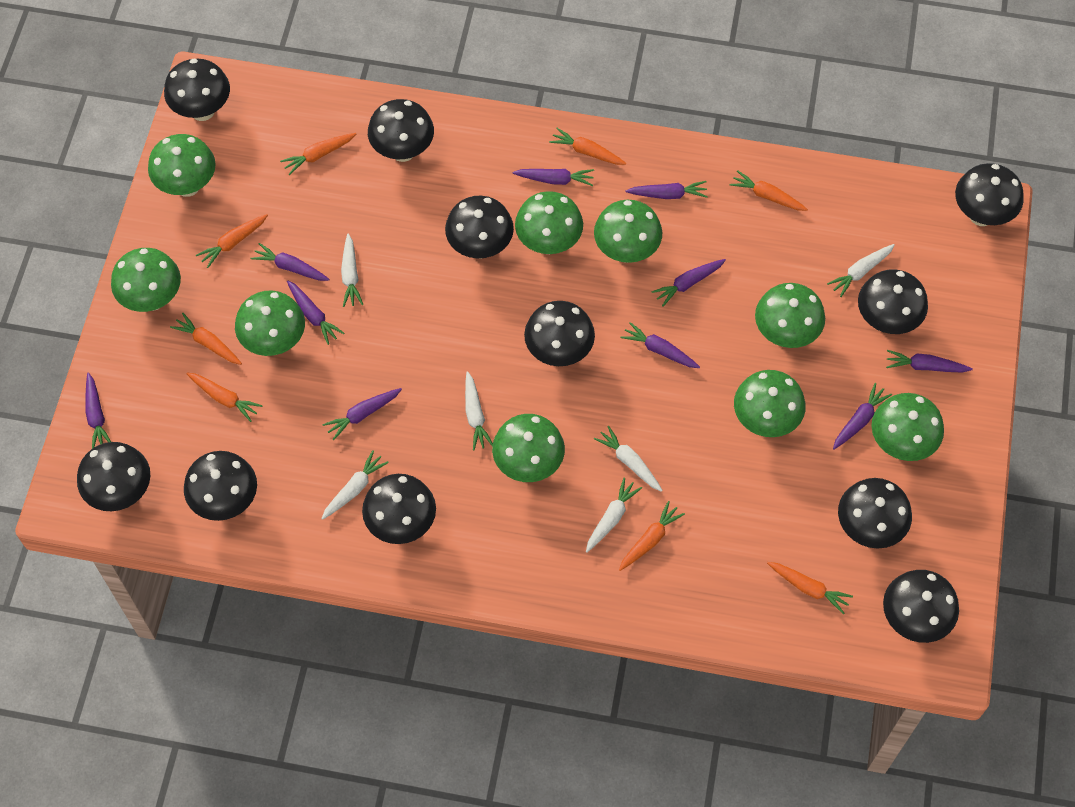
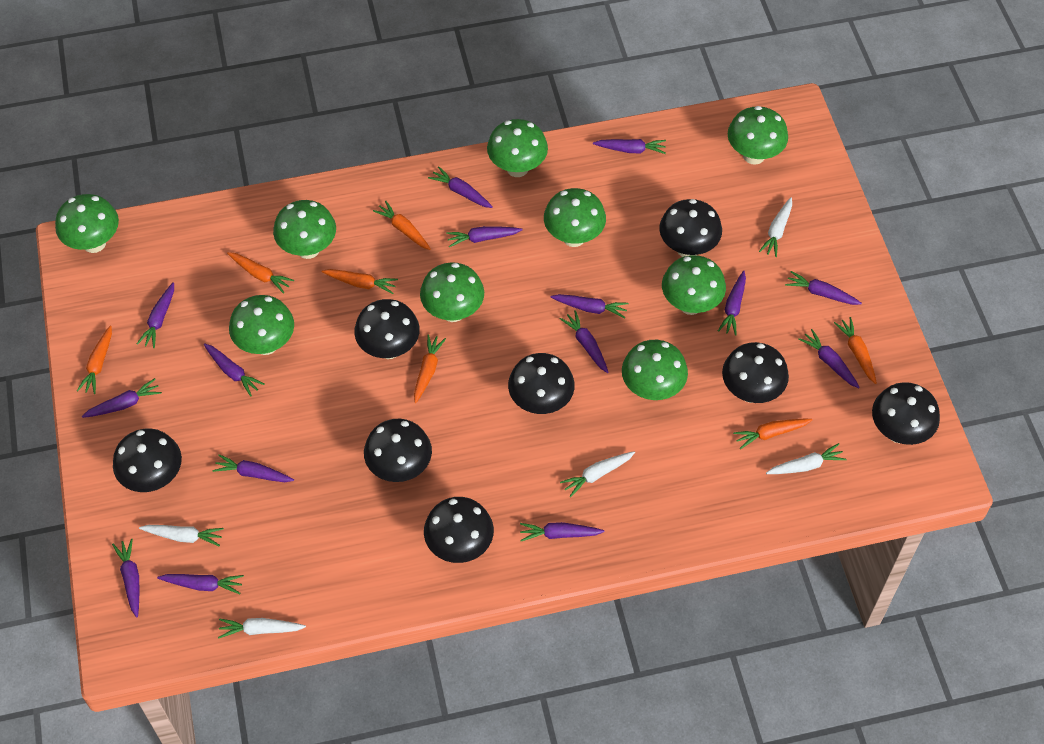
black mushroom: [77,442,150,511] [164,59,230,121] [184,451,257,521] [362,474,436,544] [368,99,434,162] [445,196,514,259] [524,301,595,366] [838,478,912,548] [858,269,928,334] [883,570,959,643] [955,163,1024,226] = 11 -> [113,428,182,492] [354,299,420,359] [364,419,432,482] [424,497,494,563] [508,353,575,414] [659,199,722,257] [722,342,789,403] [872,382,940,445] = 8
orange carrot: [170,313,242,365] [186,372,263,422] [196,214,268,268] [280,133,356,175] [549,128,626,165] [619,501,685,571] [729,170,808,211] [767,562,853,614] = 8 -> [77,326,112,394] [227,252,294,294] [322,269,398,294] [373,201,431,250] [414,334,446,403] [733,419,812,449] [834,317,877,384] = 7
purple carrot: [85,373,111,449] [250,243,330,281] [287,281,344,345] [323,388,402,440] [513,169,594,186] [620,322,700,368] [626,181,708,199] [651,259,726,306] [833,383,892,450] [886,350,973,373] = 10 -> [82,378,162,418] [112,539,139,618] [137,282,174,348] [157,574,244,594] [204,343,264,396] [212,454,294,482] [428,166,493,208] [446,226,522,247] [520,522,605,541] [551,294,629,318] [559,310,608,373] [593,139,666,154] [718,271,746,336] [785,271,862,305] [798,329,860,388] = 15
white carrot: [321,450,389,520] [341,233,363,307] [465,371,493,450] [586,477,642,552] [594,426,663,492] [827,244,895,297] = 6 -> [139,525,224,547] [218,618,306,638] [560,451,635,497] [759,197,792,257] [766,443,847,474] = 5

